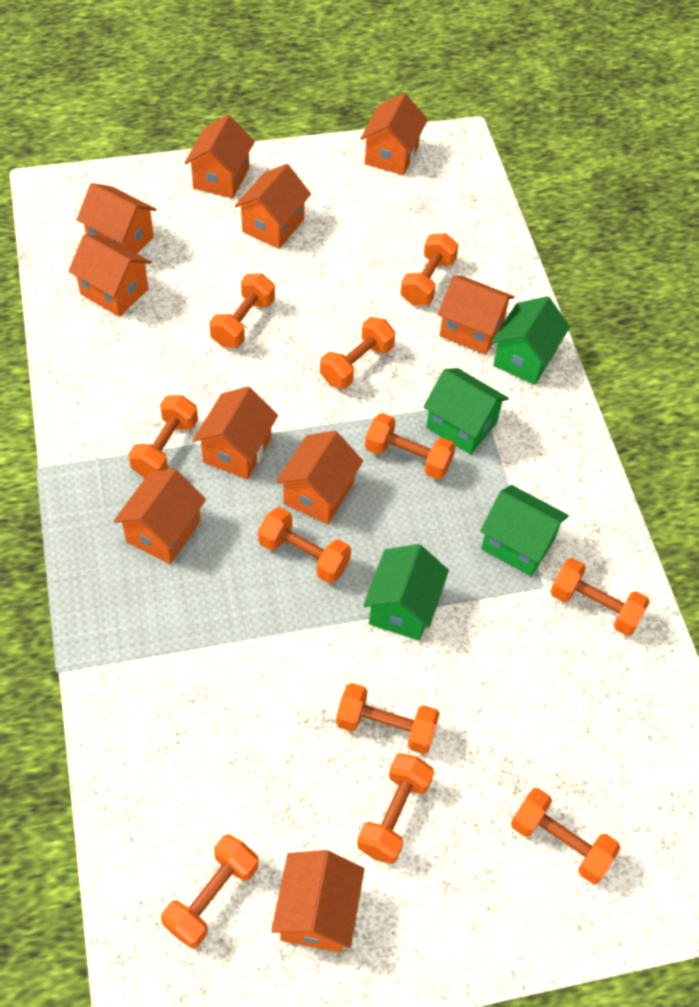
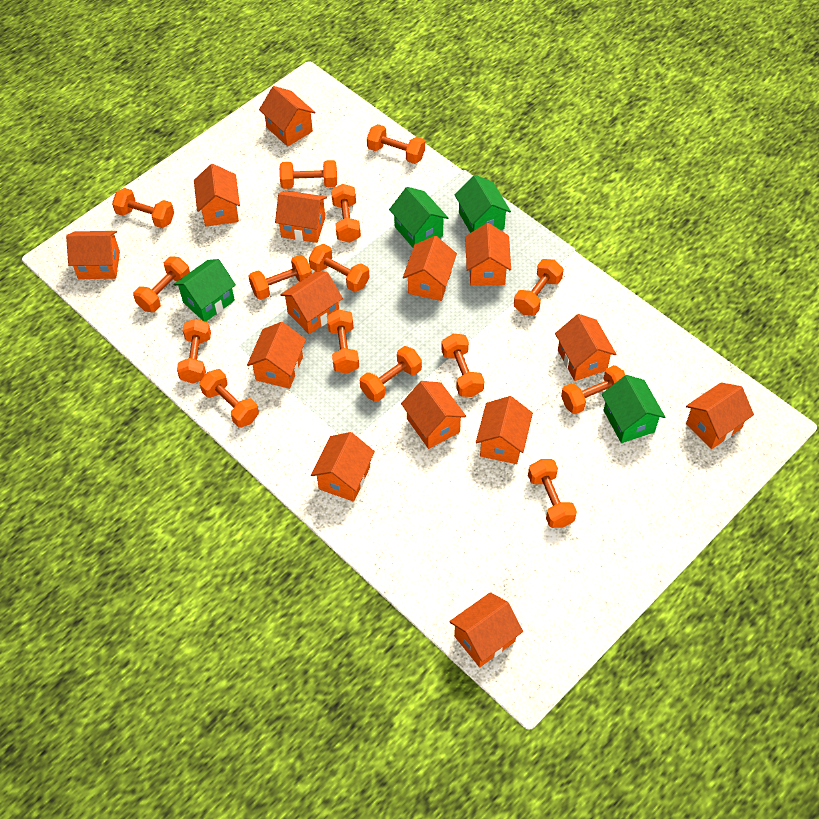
orange dumbbell: [128,395,198,478] [161,834,258,948] [209,273,275,348] [258,507,351,583] [320,317,396,389] [336,683,440,754] [357,753,434,864] [365,413,456,480] [400,233,459,306] [511,788,620,884] [550,558,650,636] = 11 -> [112,188,174,228] [133,256,190,312] [177,318,211,384] [200,369,259,428] [248,255,312,300] [279,160,337,189] [309,244,370,292] [327,309,359,374] [331,184,361,243] [360,346,422,402] [367,124,425,164] [441,334,484,397] [514,259,564,316] [528,459,577,528] [561,365,625,414] = 15
orange house: [68,234,151,317] [76,183,157,253] [114,469,206,564] [185,115,255,199] [193,386,278,479] [235,164,311,249] [271,850,365,953] [276,430,363,524] [360,93,428,176] [438,276,514,355] = 10 -> [66,231,120,279] [194,164,240,227] [247,322,306,389] [259,86,315,147] [275,191,327,243] [280,271,343,334] [311,432,375,502] [401,381,466,449] [403,236,457,301] [449,592,523,667] [465,223,511,286] [476,396,533,464] [555,314,617,381] [686,382,754,449] = 14

